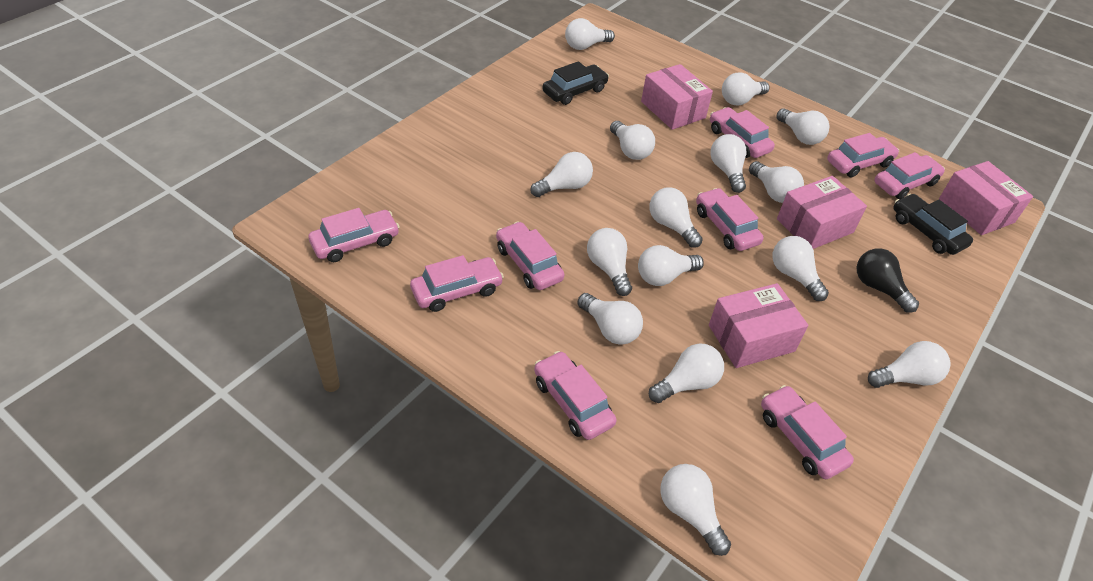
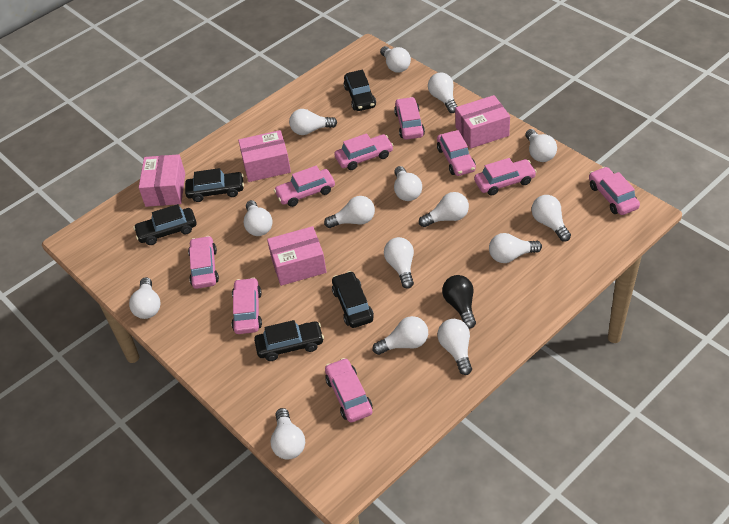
black car: [542,61,609,105] [893,194,973,255] = 2 -> [133,204,197,245] [185,168,244,202] [254,320,324,361] [332,271,374,328] [344,70,376,111] = 5

